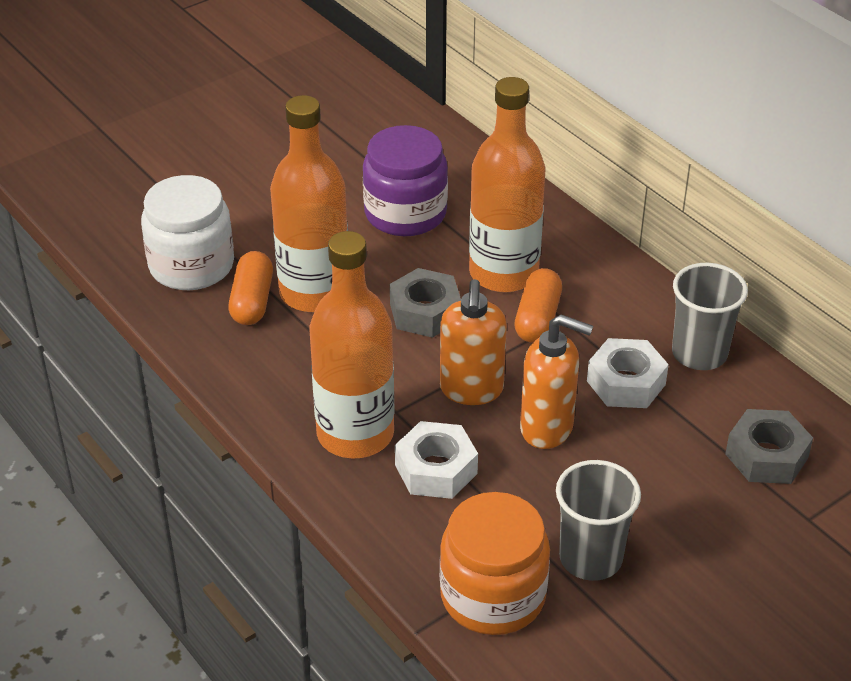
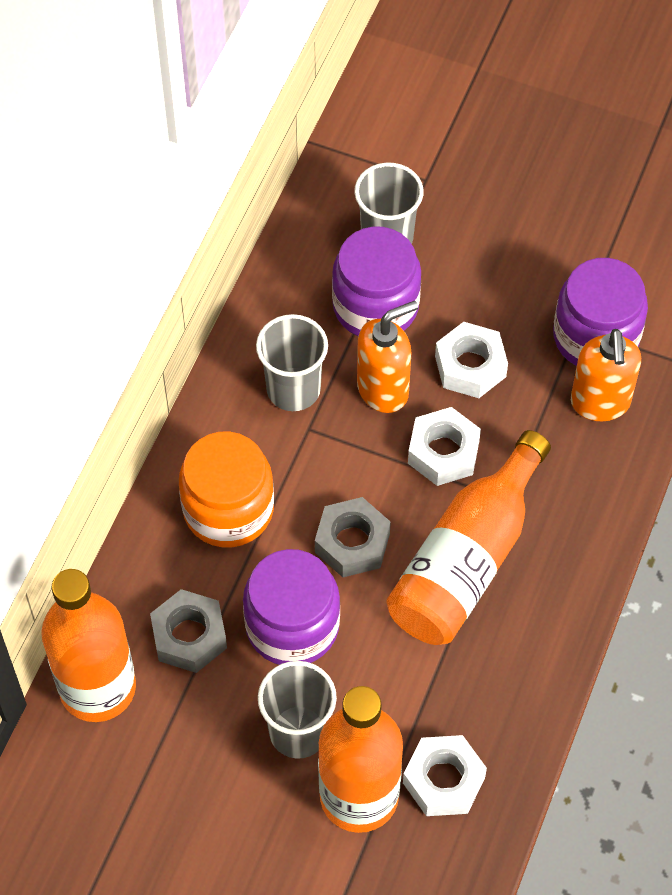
grey cup: [556,460,641,581] [672,263,748,370] = 2 -> [256,314,328,411] [258,661,337,759] [354,162,424,244] = 3
orange capsule: [229,251,273,325] [514,268,562,343] = 2 -> none = 0
purple jar: [363,125,448,236] = 1 -> [243,549,340,665] [332,226,421,336] [553,258,648,366] = 3
white jar: [141,175,234,290] = 1 -> none = 0
white nut: [395,421,478,499] [587,338,669,408] = 2 -> [403,735,487,816] [408,407,481,486] [435,322,508,398] = 3

